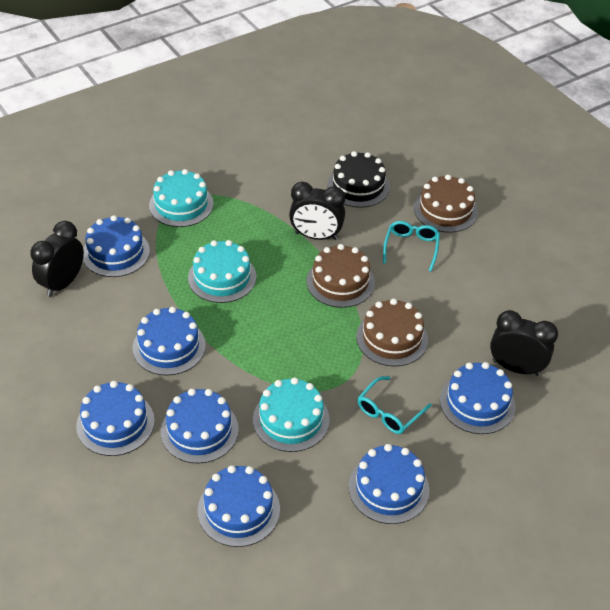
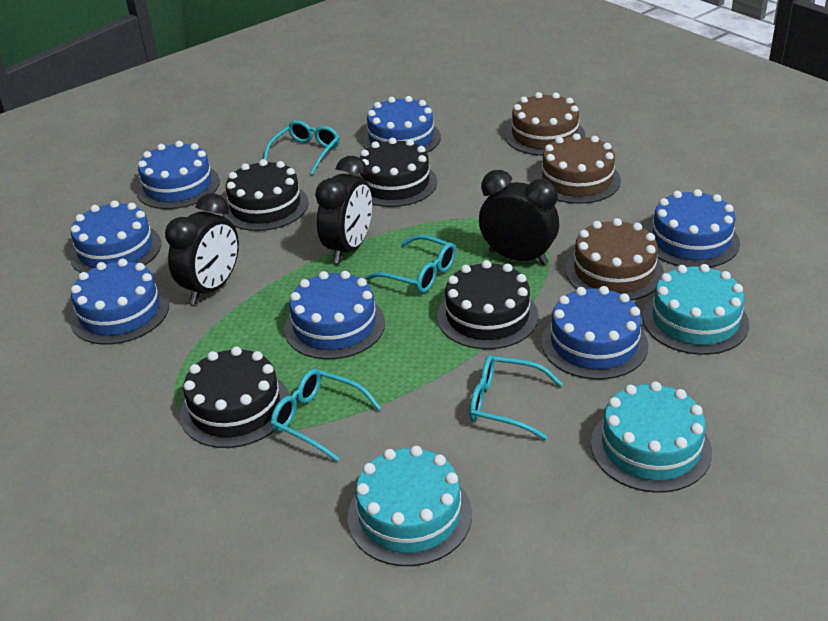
black cake: [327,151,390,208] = 1 -> [180,346,290,448] [223,159,309,231] [357,138,437,207] [437,260,539,349] = 4
turquoise glasses: [358,376,432,434] [383,221,440,272] = 2 -> [264,120,340,175] [271,369,381,461] [365,235,456,293] [469,355,563,440] = 4

